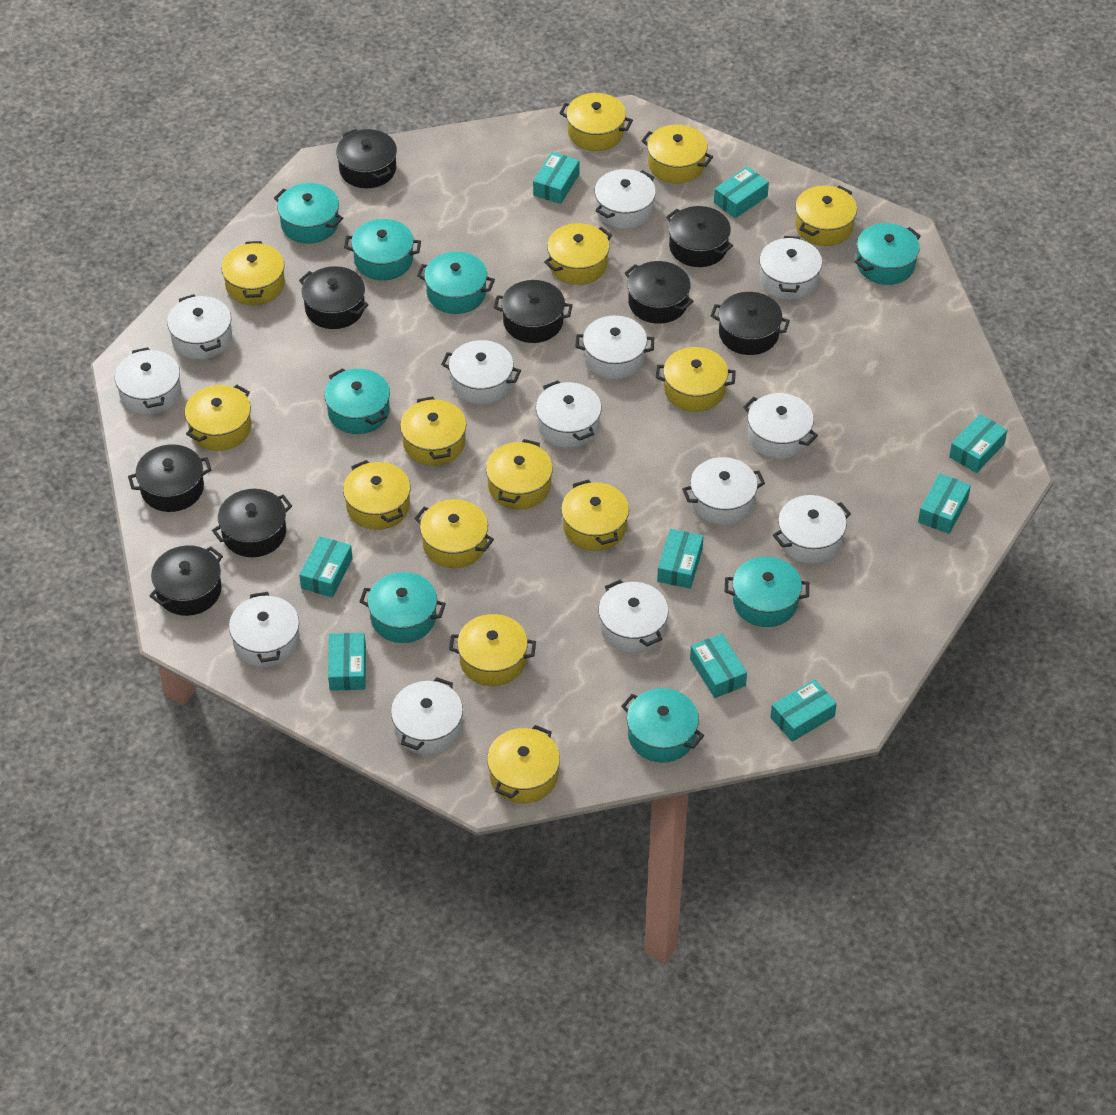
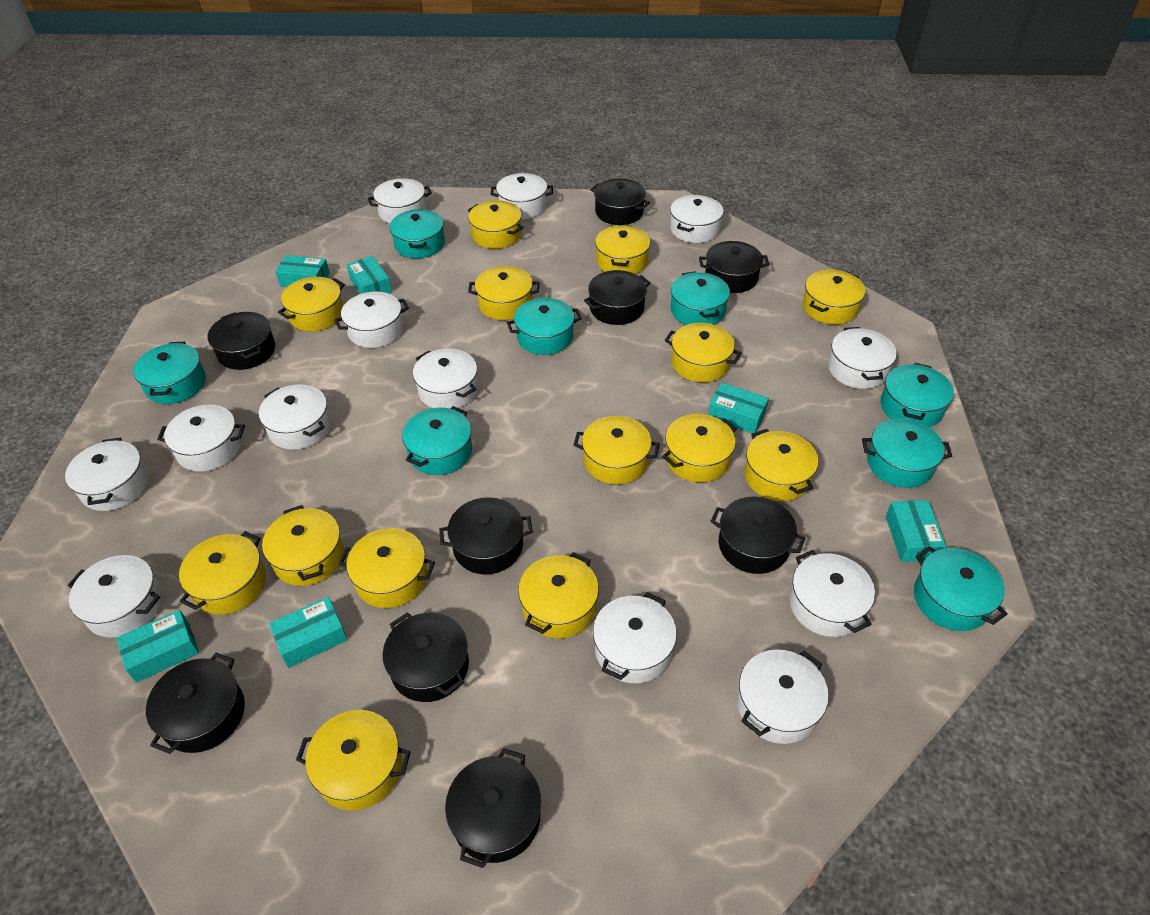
turquoise box: [299,536,353,598] [328,633,366,691] [533,152,579,204] [657,529,704,589] [690,633,747,698] [714,166,769,218] [770,679,837,742] [918,473,971,534] [949,414,1007,473] = 9 -> [117,610,199,683] [269,597,348,668] [275,255,330,287] [347,256,392,294] [708,383,769,433] [886,500,946,562] = 6

